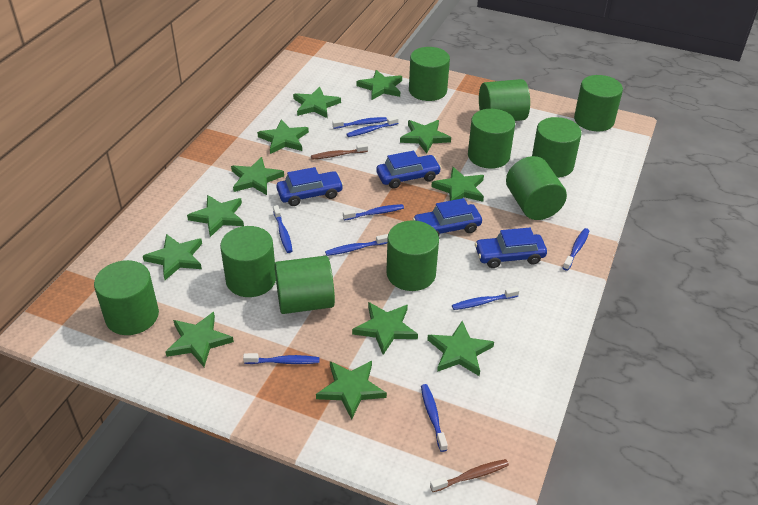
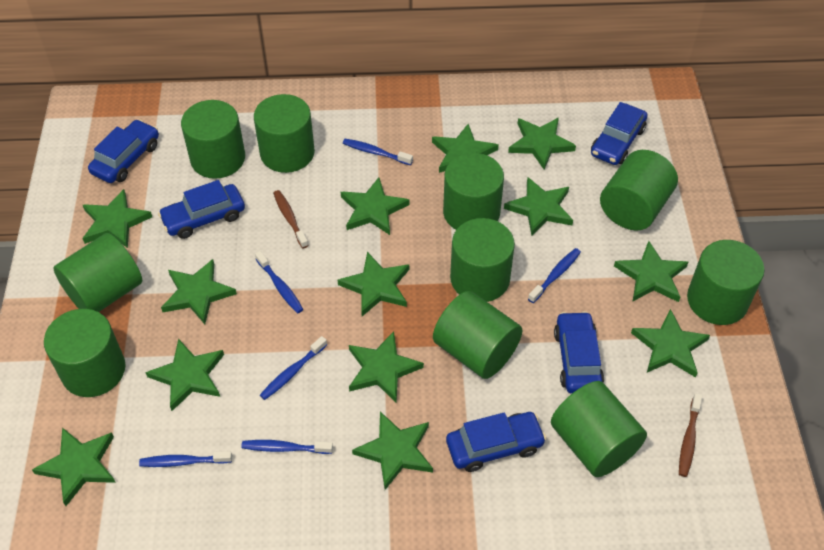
blue car: [277,167,344,206] [376,151,441,189] [413,198,482,236] [475,228,547,268] = 4 -> [88,119,159,183] [158,180,245,239] [446,412,546,472] [554,311,604,394] [591,102,648,165] = 5
blue toothbrush: [243,353,319,364] [273,205,292,253] [325,234,388,256] [332,117,387,129] [343,204,404,220] [347,116,399,137] [421,384,448,452] [452,287,519,310] [563,228,589,271] = 9 -> [139,451,232,467] [241,440,333,454] [255,251,304,313] [260,336,327,400] [343,139,413,165] [528,248,581,303] = 6
green star: [143,234,202,280] [165,312,234,367] [187,195,244,237] [231,157,284,195] [257,119,309,154] [293,87,341,118] [316,361,387,419] [352,302,418,355] [357,70,402,100] [400,120,451,153] [427,321,494,376] [431,167,484,202] = 12 -> [32,427,116,506] [82,189,152,248] [145,338,224,411] [161,259,237,324] [338,252,409,316] [341,177,410,235] [349,331,424,403] [352,412,433,490] [432,124,499,173] [504,177,573,236] [508,118,576,170] [614,241,688,302] [631,309,710,377] = 13

